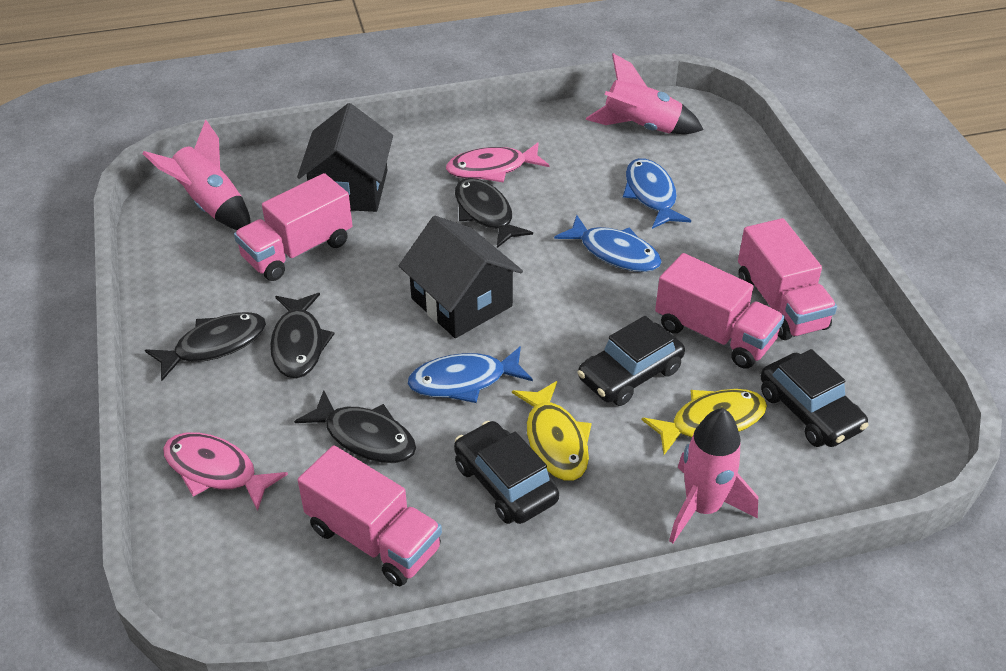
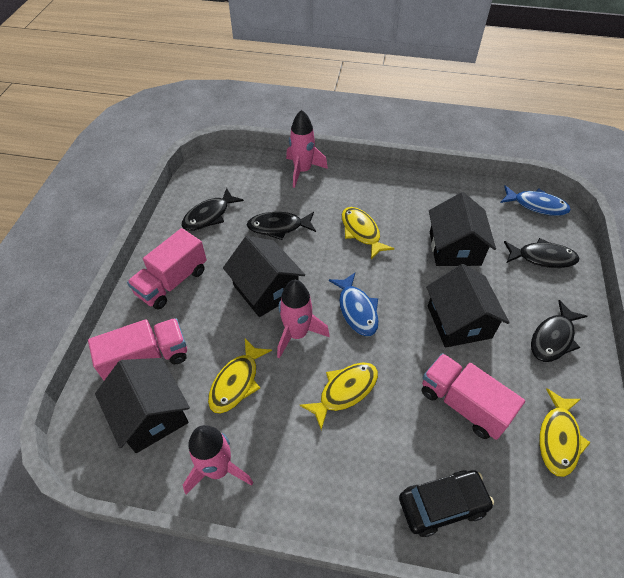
black car: [454,421,559,524] [577,316,685,406] [761,349,868,447] = 3 -> [399,470,494,537] = 1
black house: [297,103,393,212] [399,216,523,338] = 2 -> [95,358,190,453] [223,236,305,317] [426,264,510,348] [429,192,496,266] = 4
blue fish: [407,346,533,403] [554,215,662,272] [623,158,691,229] = 3 -> [329,273,379,336] [500,185,571,216] = 2
pink fish: [163,432,288,511] [446,142,550,182] = 2 -> none = 0
pink truck: [234,173,352,281] [298,445,442,586] [655,253,785,369] [738,218,837,340] = 4 -> [88,318,187,380] [127,228,207,310] [421,353,525,440] = 3
yellow fish: [512,381,592,481] [642,389,767,455] = 2 -> [208,338,272,414] [299,362,378,430] [342,207,394,259] [539,388,591,477] = 4

